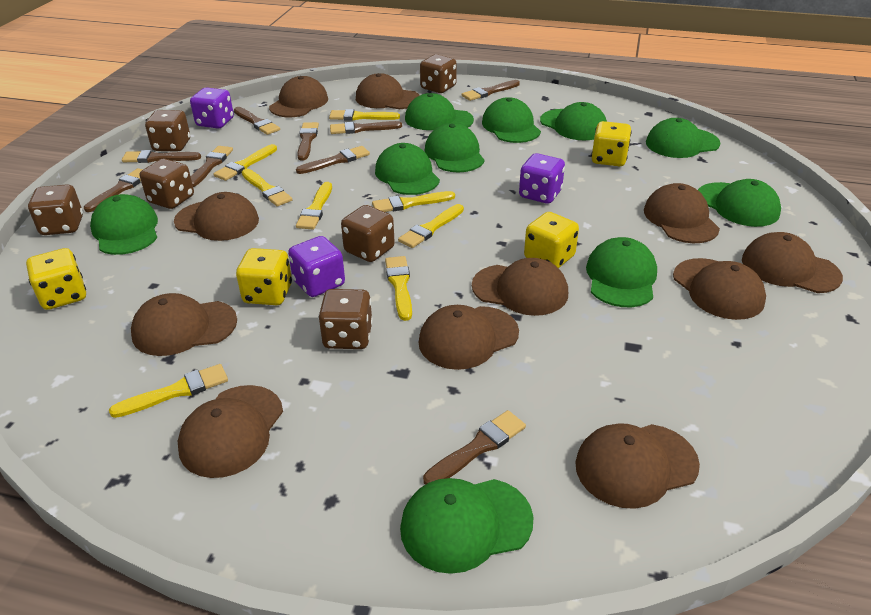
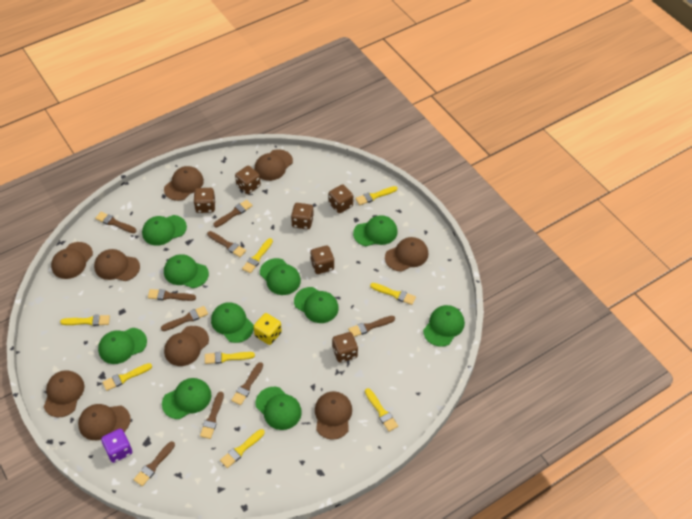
brown cap: [131,293,237,356] [174,192,259,241] [178,385,283,478] [269,76,328,117] [356,73,420,109] [418,305,519,370] [472,258,568,316] [575,423,700,509] [644,183,720,243] [673,258,766,320] [742,232,843,293] = 11 -> [44,370,85,417] [51,242,93,279] [78,404,131,440] [94,249,140,281] [164,166,204,201] [164,326,209,366] [254,149,293,181] [315,391,352,440] [385,237,429,272] = 9
purple dice: [190,87,234,128] [288,236,345,297] [519,153,565,204] = 3 -> [101,428,132,463] = 1
yellow dice: [26,248,86,310] [236,248,292,305] [524,212,579,268] [591,121,632,166] = 4 -> [253,313,282,345] = 1

